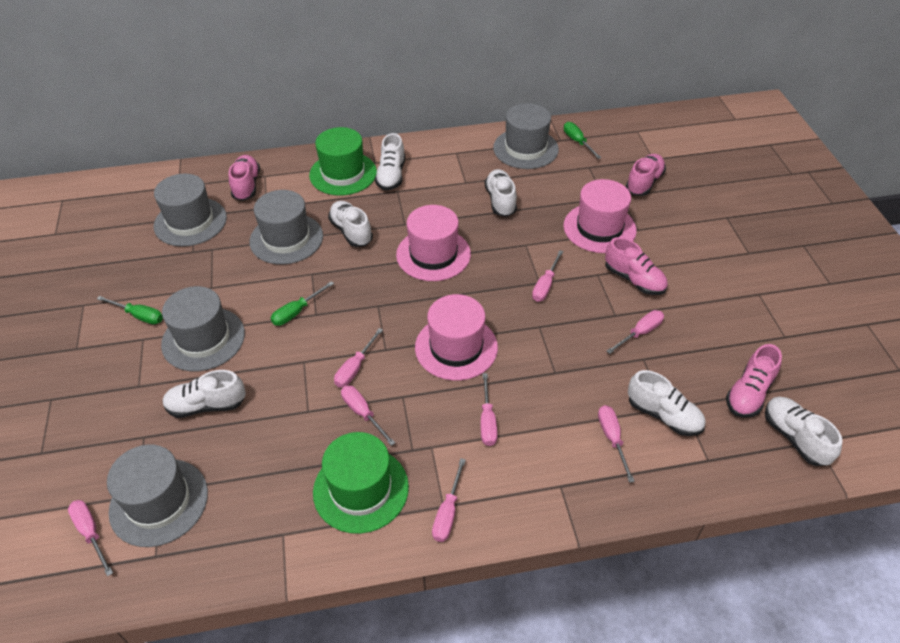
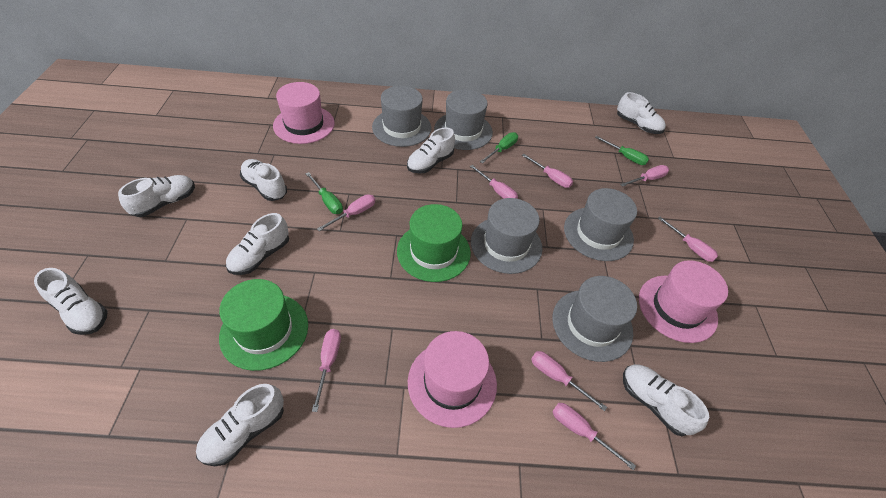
pink shoe: [229,155,260,201] [605,237,668,295] [626,154,666,196] [726,344,782,418] = 4 -> none = 0
white shoe: [162,370,246,418] [328,201,373,247] [375,133,405,191] [484,169,517,217] [628,370,706,436] [765,397,843,466] = 6 -> [34,268,108,335] [118,175,195,217] [196,384,284,466] [226,213,289,275] [240,159,287,201] [407,127,455,174] [617,92,666,134] [623,364,709,436] = 8

